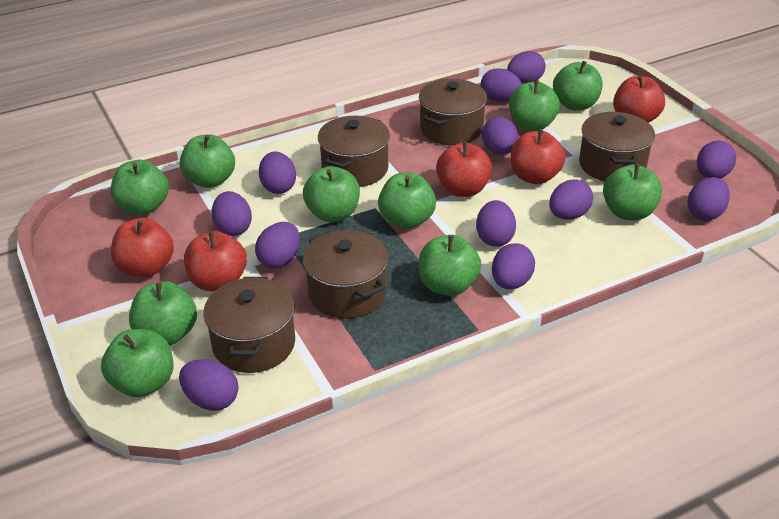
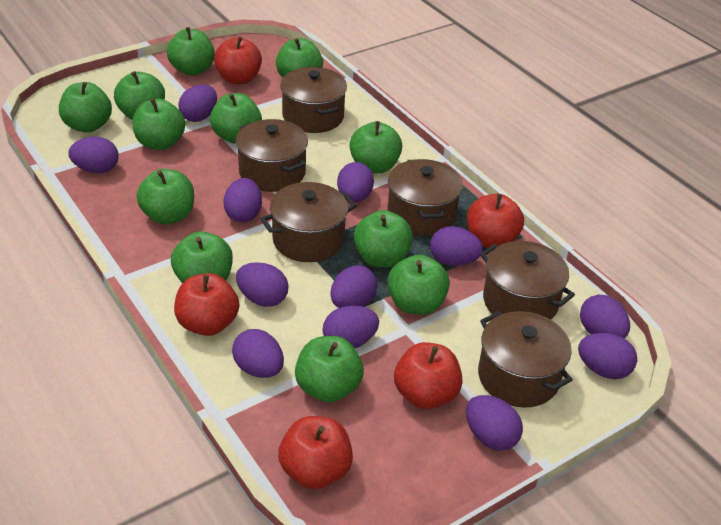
brown pot: [203,277,295,373] [303,230,388,319] [318,116,390,187] [419,79,487,145] [579,112,655,182] = 5 -> [236,119,308,192] [260,182,356,262] [280,67,347,133] [387,159,463,236] [478,311,573,408] [480,241,575,320] = 6
green apple: [101,329,173,397] [111,160,169,215] [129,281,197,346] [180,134,235,188] [303,166,360,222] [378,173,436,229] [419,235,481,296] [509,80,560,131] [553,61,603,110] [603,164,662,220] = 10 -> [59,82,112,133] [114,71,165,120] [133,98,185,150] [136,169,194,225] [167,27,215,76] [171,231,233,283] [210,93,262,144] [276,38,323,77] [295,336,364,402] [349,121,402,173] [354,210,413,267] [387,255,450,315] = 12

